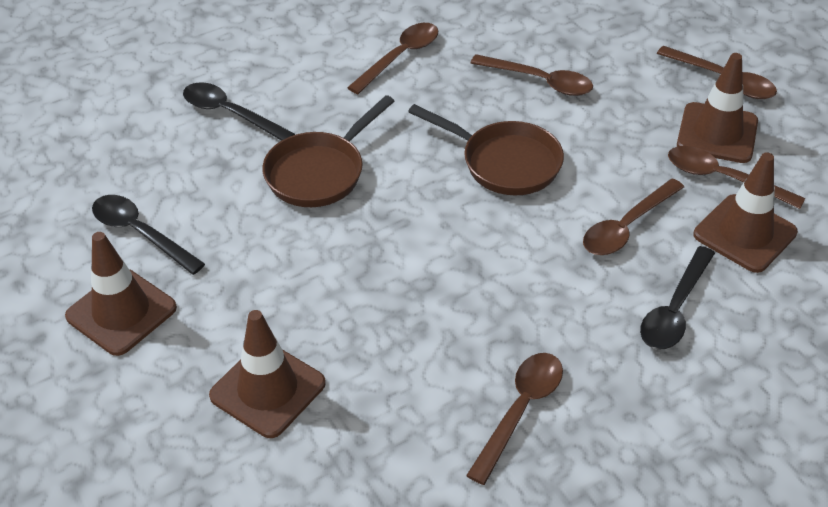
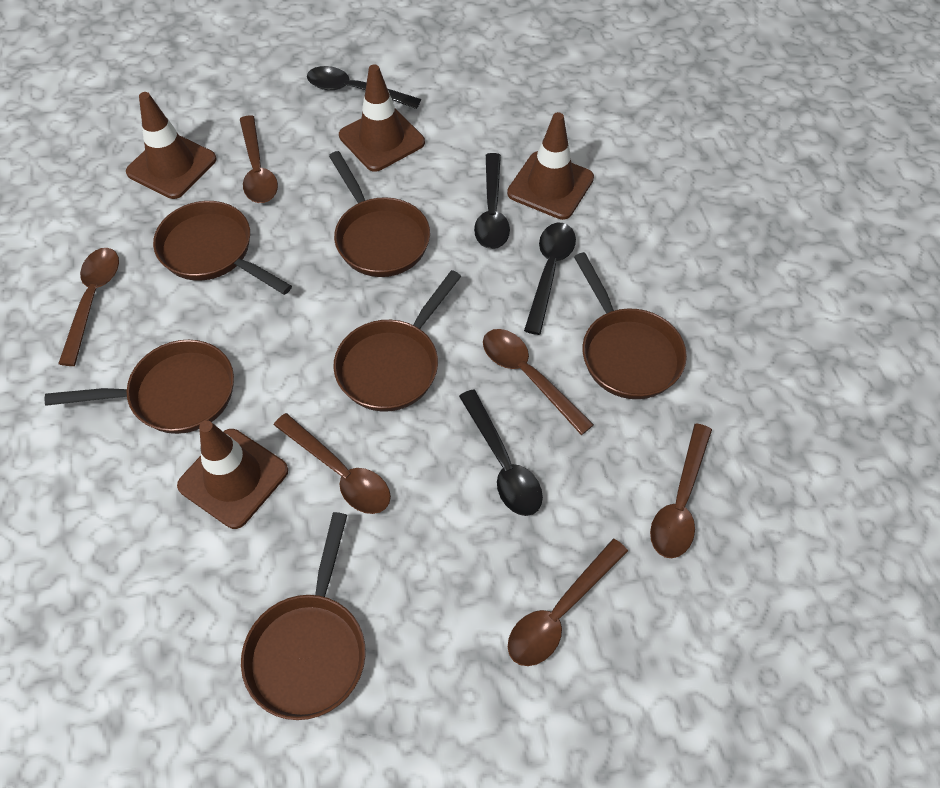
black spoon: [92,195,205,275] [183,82,295,141] [640,246,715,350] = 3 -> [307,66,421,109] [459,389,543,516] [474,153,510,249] [524,223,576,335] = 4
brown pan: [262,95,394,207] [408,104,564,195] = 2 -> [44,340,234,434] [153,201,292,295] [241,512,366,720] [329,151,430,277] [333,270,461,412] [574,252,687,399] = 6

